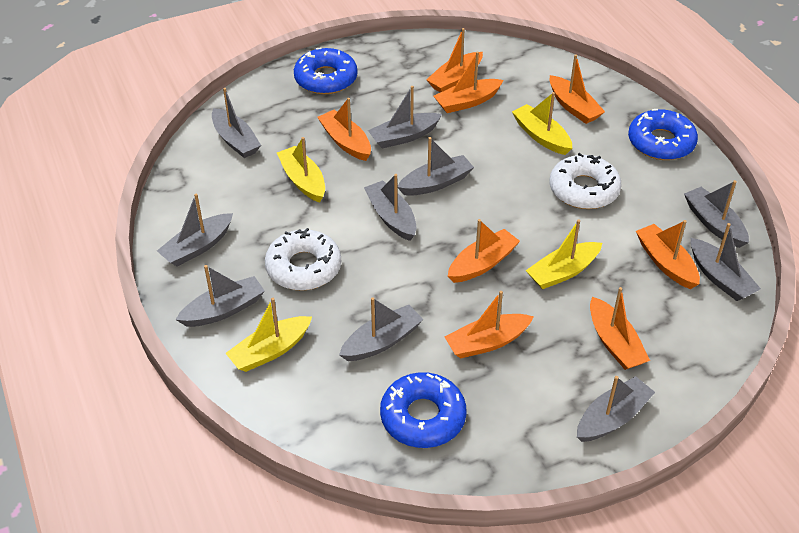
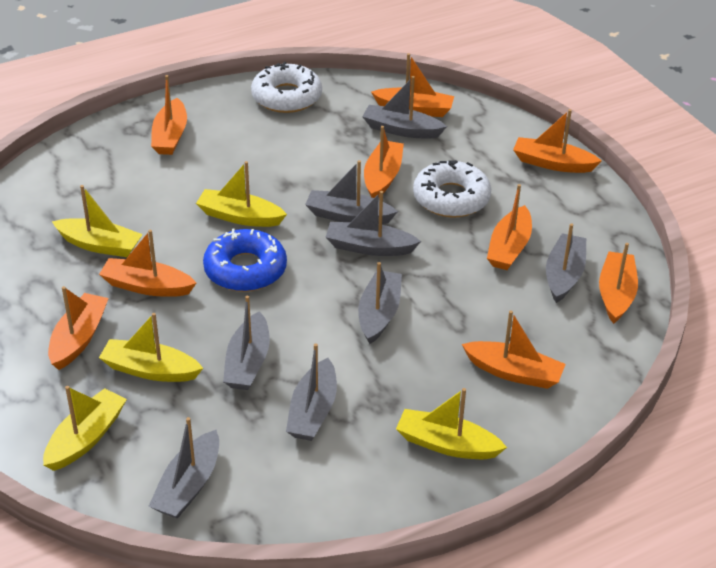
blue donut: [294,48,357,94] [380,372,466,448] [628,109,698,160] = 3 -> [203,229,287,292] = 1
grey boat: [157,194,233,267] [175,265,265,327] [212,88,261,158] [339,297,424,361] [364,174,416,241] [368,86,442,149] [397,137,474,196] [577,376,655,442] [684,180,749,248] [691,223,761,301] = 10 -> [148,417,219,519] [223,296,270,390] [286,343,337,441] [305,160,398,224] [326,191,421,256] [358,262,402,344] [362,76,447,139] [546,223,586,303] = 8
orange boat: [317,98,371,161] [426,28,483,92] [434,51,503,113] [445,291,534,358] [448,219,520,283] [549,54,605,124] [590,287,650,370] [636,220,700,289] = 8 -> [48,286,109,370] [99,230,196,297] [151,75,187,155] [364,126,404,198] [371,53,454,117] [462,310,566,389] [487,184,532,270] [513,109,601,173] [599,243,638,324] = 9
yellow boat: [225,298,312,372] [277,137,325,203] [512,92,572,155] [525,219,602,289] = 4 -> [43,386,127,471] [52,185,143,257] [99,313,203,382] [196,161,287,227] [396,388,507,459] = 5

